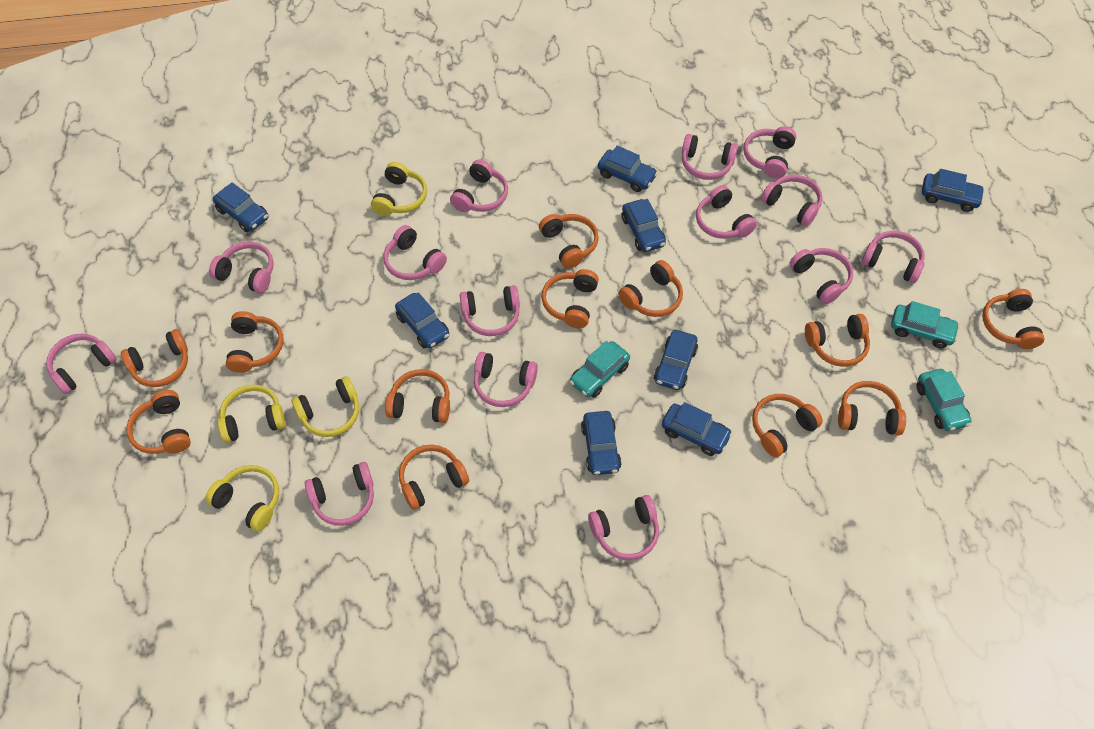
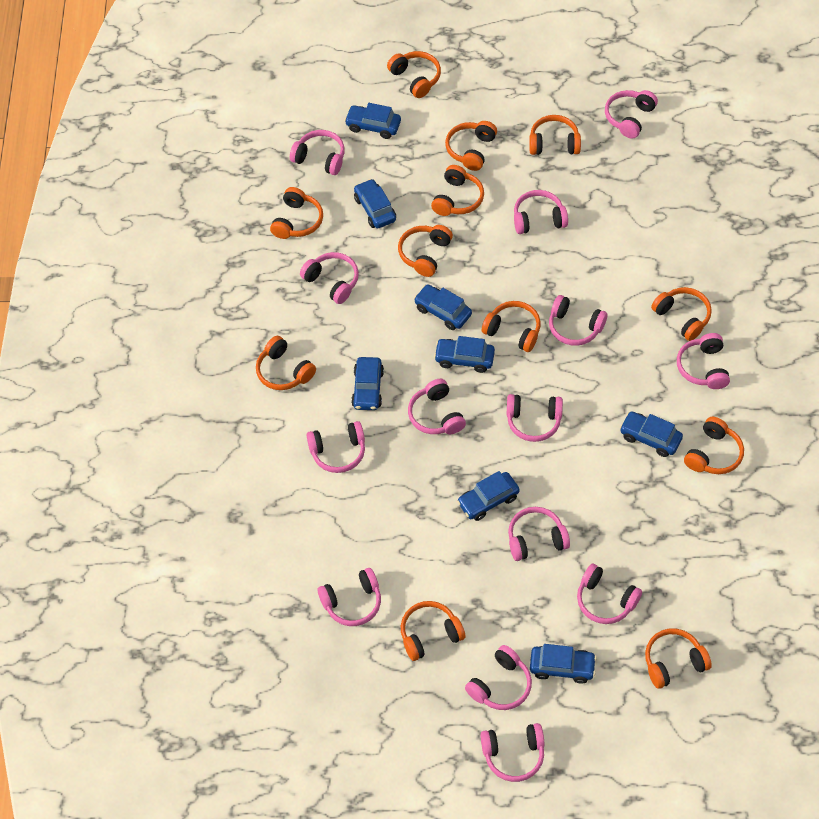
turquoise car: [569,341,630,398] [891,301,960,349] [917,369,972,431] = 3 -> none = 0
yellow headphones: [205,465,279,532] [218,385,286,443] [291,376,359,437] [371,162,427,216] = 4 -> none = 0

